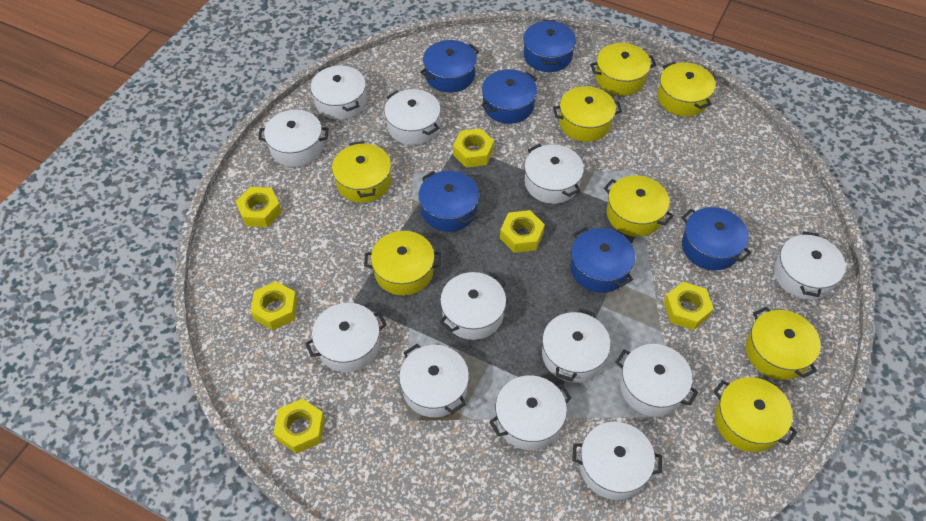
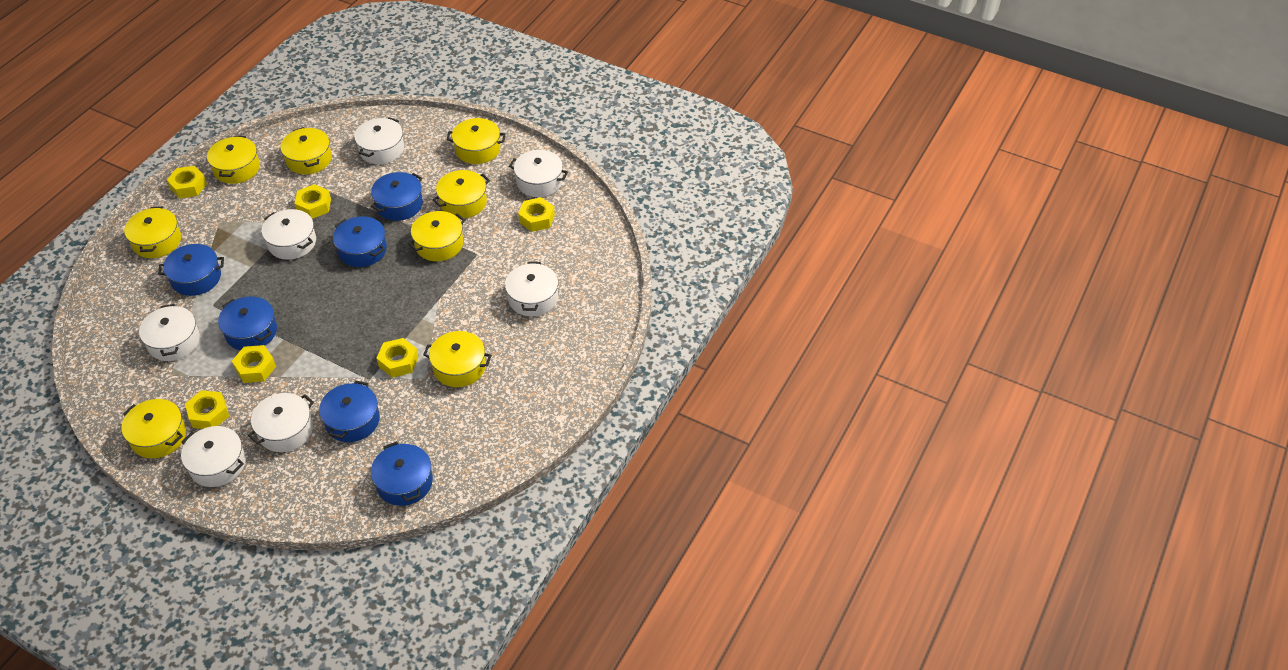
white pot: [258,110,329,167] [305,303,387,372] [311,65,366,120] [384,89,441,145] [399,344,469,417] [440,272,506,340] [490,375,572,450] [524,144,584,204] [542,309,611,383] [572,422,662,500] [616,344,698,417] [774,231,846,300] = 12 -> [139,304,200,361] [181,426,246,487] [248,393,314,452] [262,209,316,260] [354,117,404,164] [505,262,558,316] [509,150,568,197] = 7

